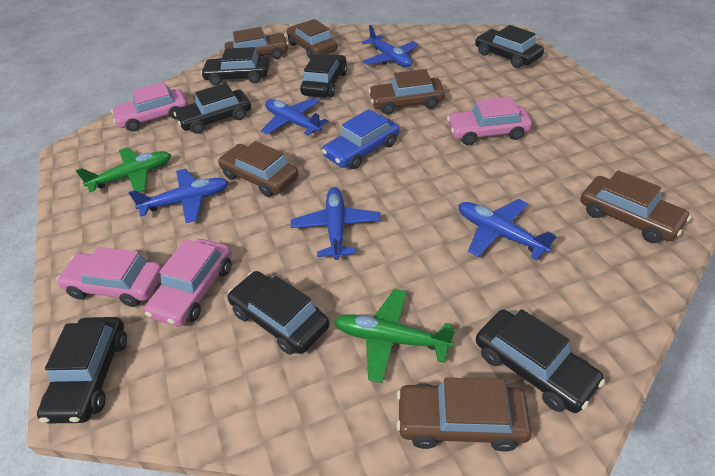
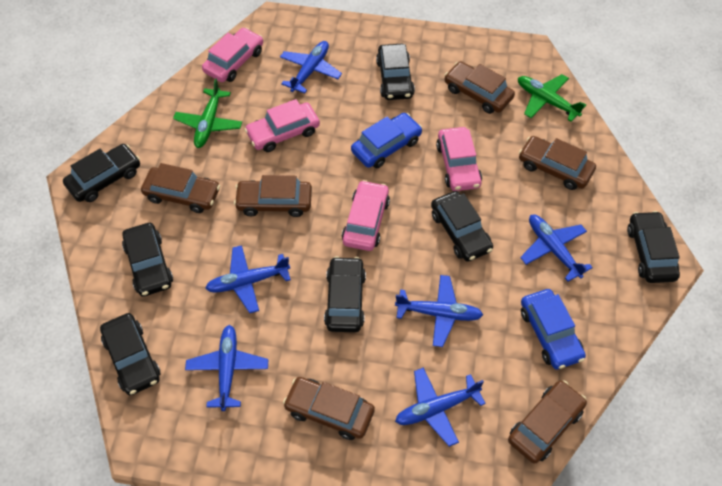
blue car: [322,109,399,169] = 1 -> [351,113,422,168] [521,289,586,369] = 2
blue plane: [129,168,228,223] [261,98,329,136] [291,187,381,260] [361,25,419,67] [458,199,556,260] = 5 -> [185,325,268,411] [205,245,291,313] [280,41,342,93] [395,275,483,347] [395,367,486,447] [520,215,593,282] = 6

